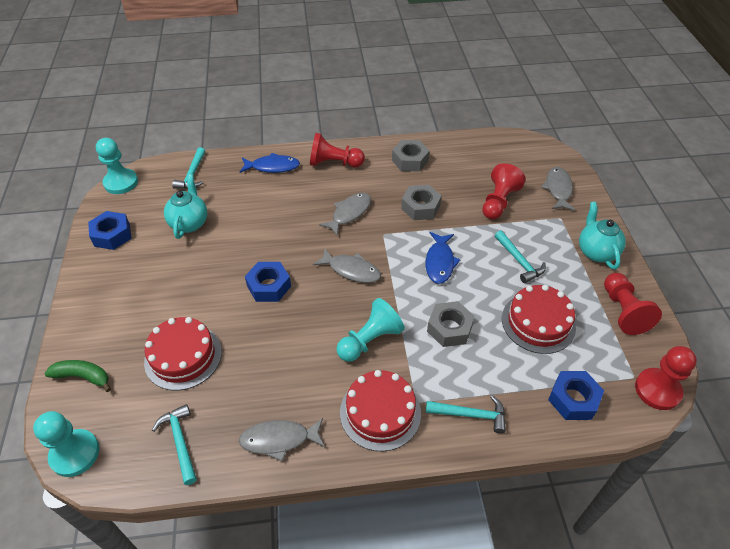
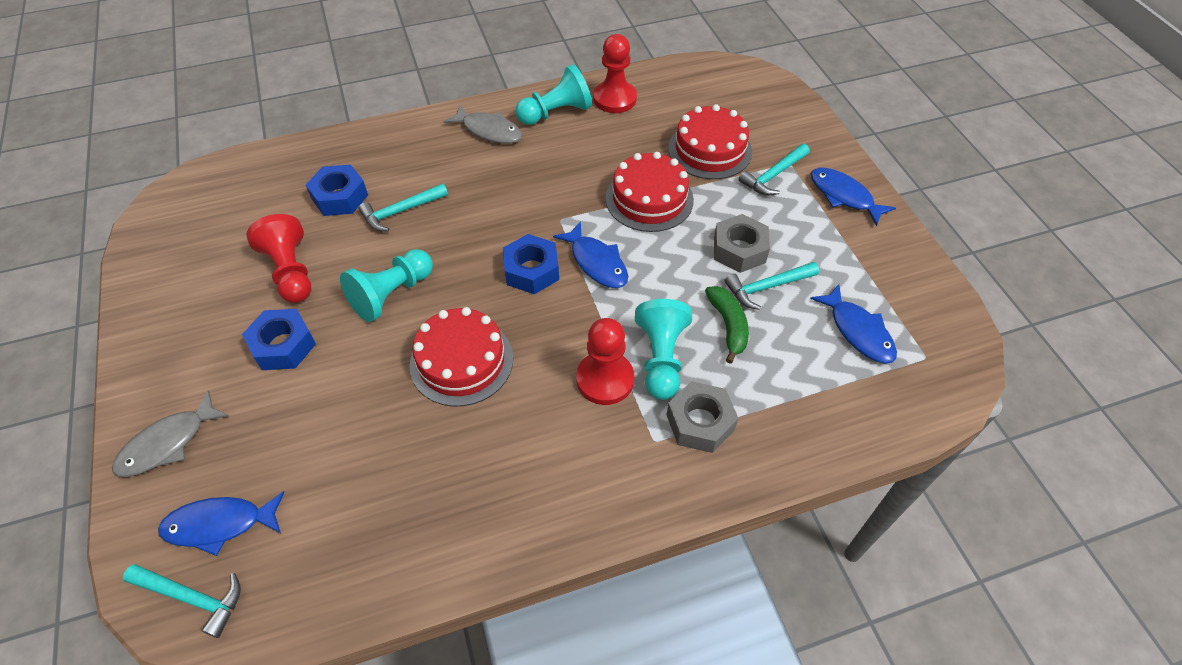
blue fish: [240,153,300,173] [426,232,460,284] = 2 -> [158,491,285,556] [553,221,628,288] [810,284,897,364] [811,168,896,226] = 4
grey fish: [239,418,325,461] [313,248,381,283] [319,193,371,235] [541,167,575,211] = 4 -> [112,390,229,477] [443,105,522,144] = 2
grey nut: [392,140,430,172] [401,185,442,220] [427,301,475,347] = 3 -> [667,381,739,453] [714,214,770,273] = 2
red pawn: [310,133,365,167] [482,163,526,220] [604,273,662,335] [635,346,697,410] = 4 -> [246,214,311,303] [576,318,634,405] [593,34,637,113] = 3
turquoise teapot: [164,174,207,239] [579,201,626,269] = 2 -> none = 0

